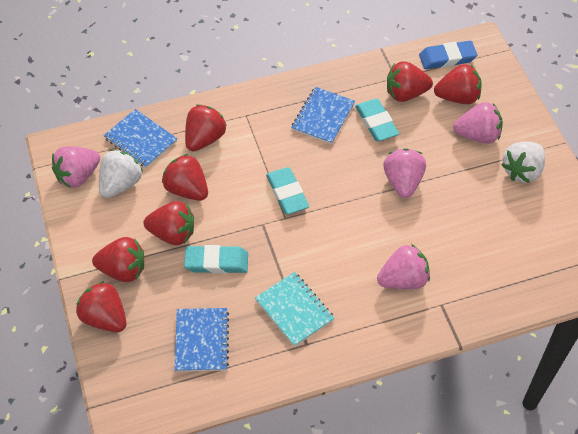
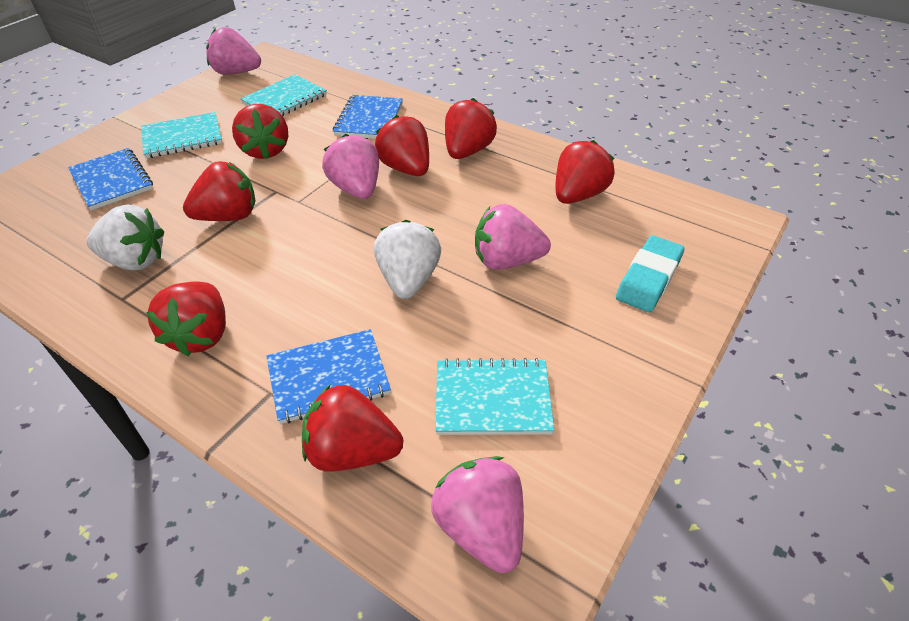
blue eraser: [419,41,478,69] = 1 -> none = 0
turquoise eraser: [184,245,248,274] [266,167,309,215] [355,99,399,141] = 3 -> [616,235,684,312] = 1
turquoise notebook: [255,272,334,347] = 1 -> [141,112,222,158] [240,74,327,116] [435,358,554,435] = 3

